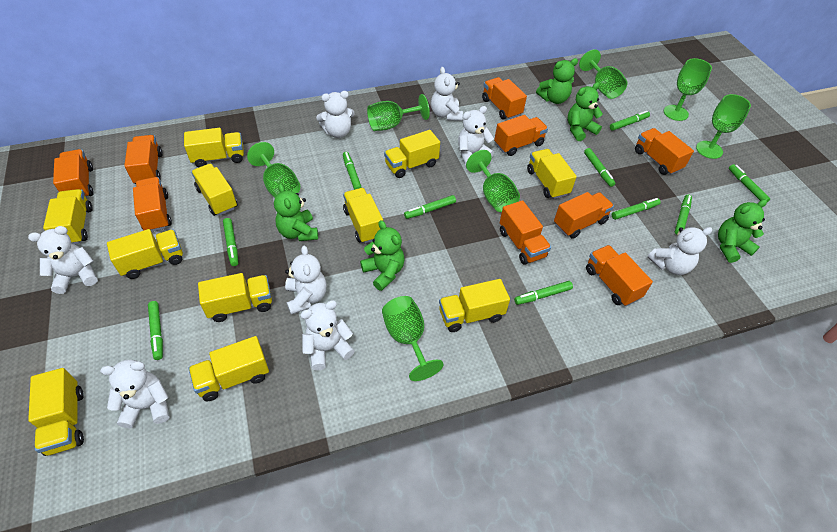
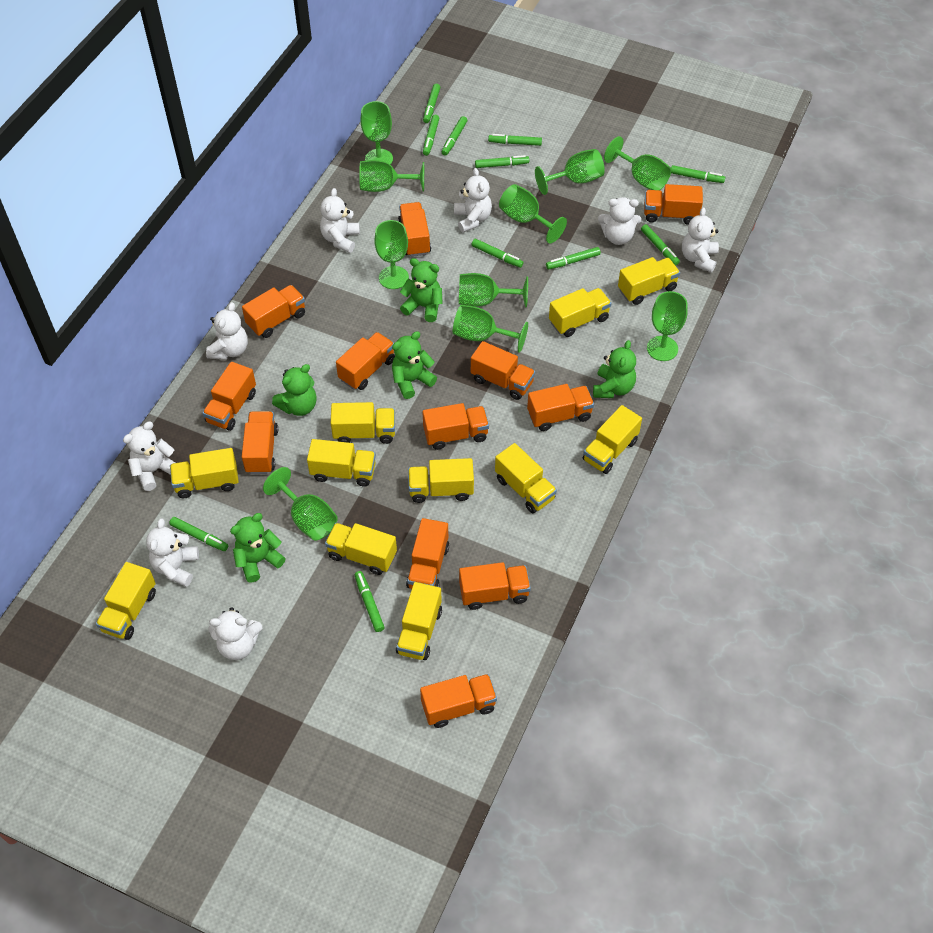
green goblet: [247,142,300,198] [367,94,430,131] [382,296,444,381] [466,150,520,212] [579,49,627,99] [664,58,712,121] [696,94,751,159] = 7 -> [263,467,338,541] [359,160,424,192] [360,101,393,165] [374,220,409,289] [453,305,528,353] [459,273,528,307] [499,184,567,243] [535,149,605,195] [604,136,671,190] [647,291,688,361] = 10
green marker: [148,301,163,360] [223,218,238,266] [343,152,362,190] [404,195,456,219] [514,281,573,305] [584,148,615,187] [610,111,650,131] [612,198,661,220] [675,195,692,235] [729,164,770,202] = 10 -> [169,517,228,551] [355,571,385,632] [423,84,440,123] [423,115,440,156] [442,116,467,156] [472,239,524,268] [475,155,529,168] [488,134,542,146] [546,247,601,270] [641,224,680,266] [671,165,725,183] = 11
orange truck: [53,149,94,198] [124,135,163,184] [133,177,172,232] [482,77,527,120] [494,115,548,156] [500,200,551,265] [554,192,614,239] [586,245,653,306] [635,128,694,175] = 9 -> [202,362,256,431] [242,285,305,338] [242,411,278,474] [336,332,395,390] [398,202,431,257] [406,518,449,589] [420,674,497,728] [423,403,489,450] [459,562,531,610] [471,341,535,400] [527,384,594,431] [644,184,703,225] = 12

